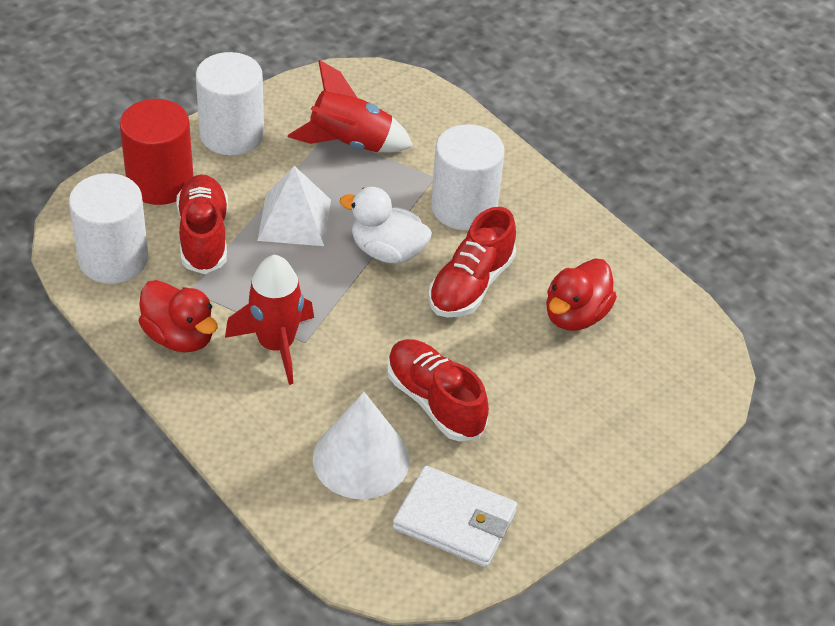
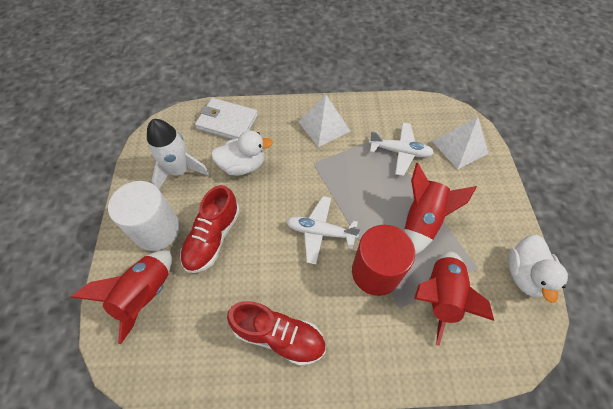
red duck: [139,280,218,353] [546,259,617,331] = 2 -> none = 0
red rocket: [225,255,314,385] [288,60,413,152] = 2 -> [71,250,172,344] [404,163,477,255] [414,252,494,346] = 3
red shoe: [176,174,228,274] [387,339,489,441] [428,207,516,317] = 3 -> [180,185,240,273] [227,301,326,366] = 2
white cone: [313,392,410,499] = 1 -> none = 0
white cylinder: [69,173,148,284] [196,52,264,155] [431,124,505,230] = 3 -> [108,181,180,251] = 1
white duck: [340,187,432,264] = 1 -> [211,131,273,176] [508,235,568,303] = 2
white plane: none = 0 -> [286,196,361,265] [369,122,434,176] = 2
white pyramid: [257,166,331,246] = 1 -> [298,95,350,147] [432,117,489,170] = 2
white rocket: none = 0 -> [147,119,210,189] = 1

